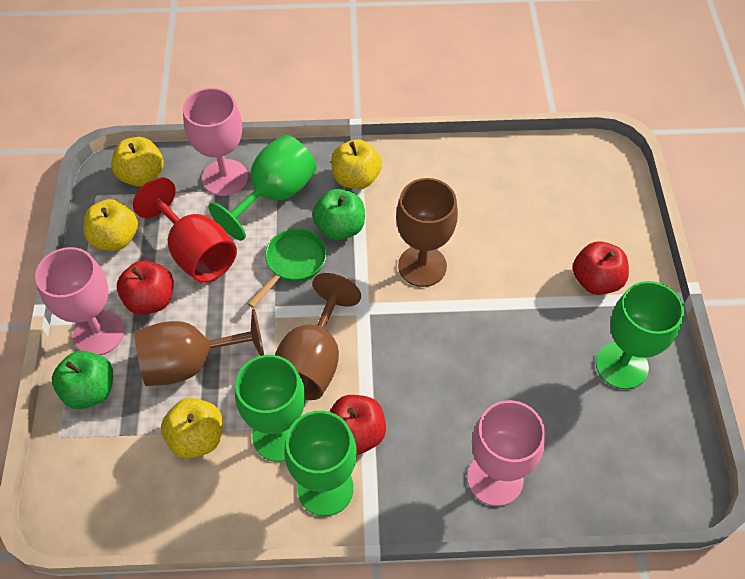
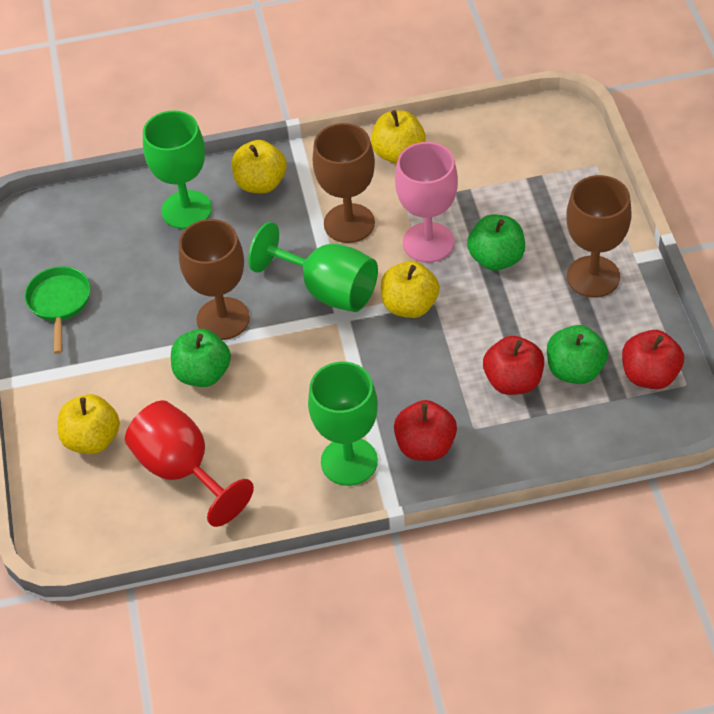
green apple: [52,351,113,409] [312,189,365,240] = 2 -> [171,329,231,387] [467,214,525,271] [547,325,608,384] = 3
green goblet: [208,135,317,241] [235,355,305,462] [284,411,357,516] [596,281,684,389] = 4 -> [143,110,212,229] [248,222,378,312] [308,362,378,486] = 3
pink goblet: [35,247,125,355] [183,88,248,196] [467,400,545,506] = 3 -> [395,142,458,263] = 1

